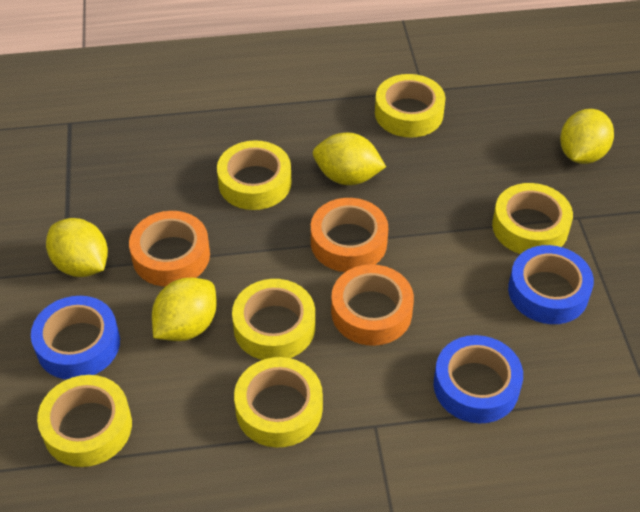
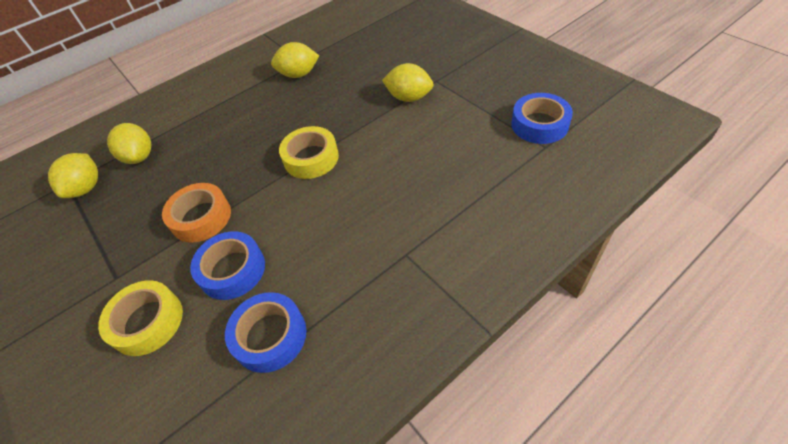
orange tape: [129,211,210,287] [311,198,388,272] [331,264,414,346] = 3 -> [162,183,231,243] = 1
yellow tape: [37,375,132,467] [217,140,292,210] [232,279,315,360] [234,357,323,448] [375,74,445,138] [492,183,573,254] = 6 -> [98,280,183,356] [279,126,339,179] = 2

